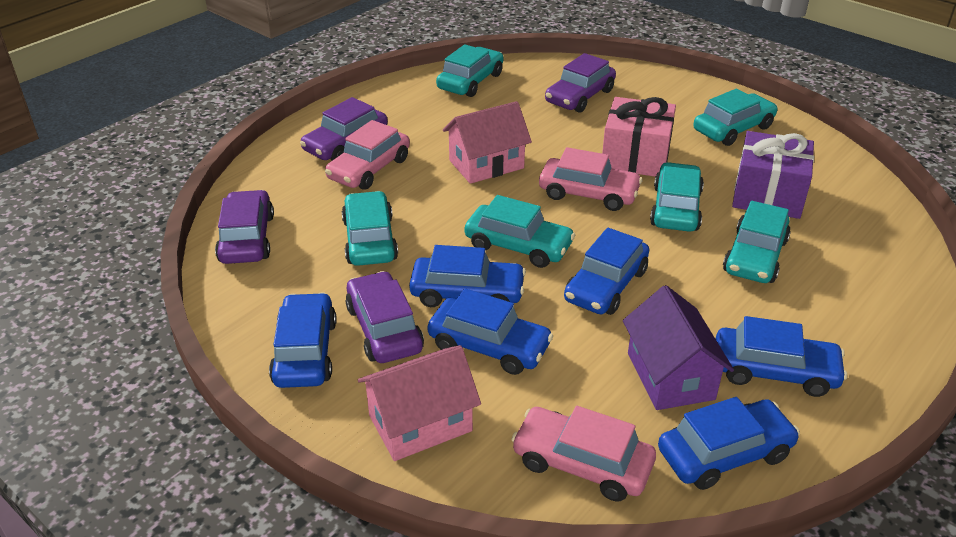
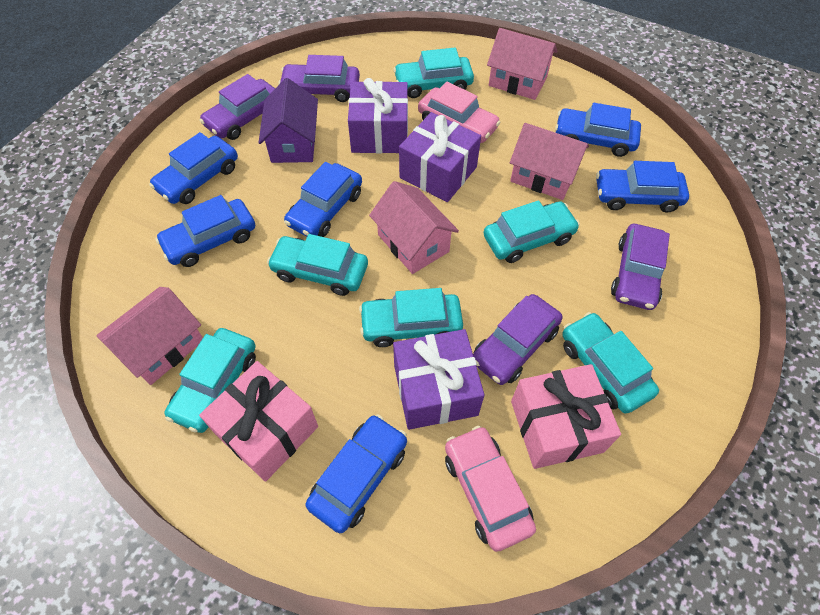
pink car: [325,120,410,190] [511,406,656,502] [539,147,642,211] = 3 -> [418,82,501,143] [445,426,536,552] = 2
pink gift: [602,97,676,177] = 1 -> [199,361,318,482] [511,364,621,469] = 2
pink house: [358,345,481,461] [443,101,532,184] = 2 -> [96,287,203,385] [369,181,459,274] [487,28,557,100] [510,123,589,200] = 4
purple gift: [732,131,814,219] = 1 -> [348,78,408,153] [393,329,485,430] [399,112,481,202] = 3

